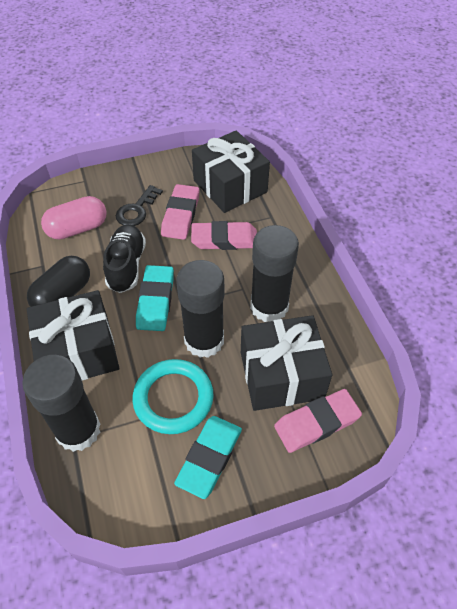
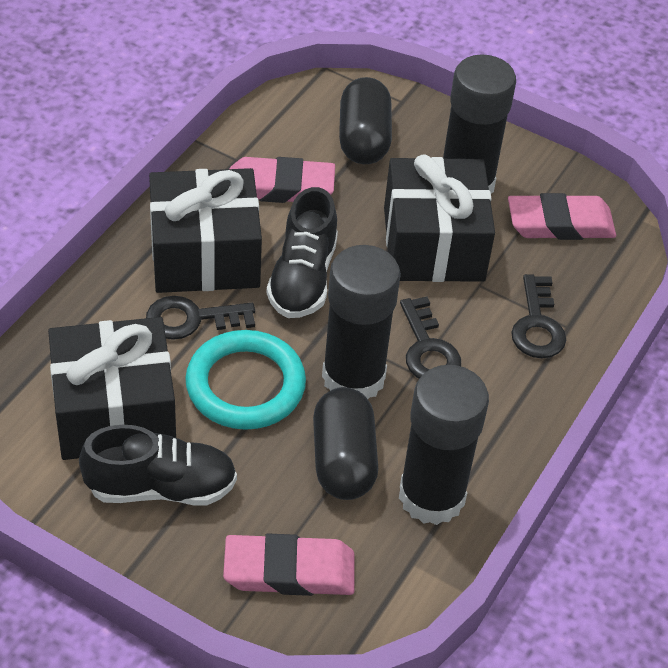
black capsule: [27,256,90,307] = 1 -> [313,387,378,500] [339,77,392,164] = 2
black key: [116,185,163,226] = 1 -> [146,296,255,340] [400,297,461,379] [511,274,566,358] = 3
black shoe: [103,224,146,293] = 1 -> [79,425,237,506] [267,187,338,318] = 2
pink capsule: [41,196,107,240] = 1 -> none = 0
turquoise eraser: [136,265,174,331] [174,416,242,499] = 2 -> none = 0

